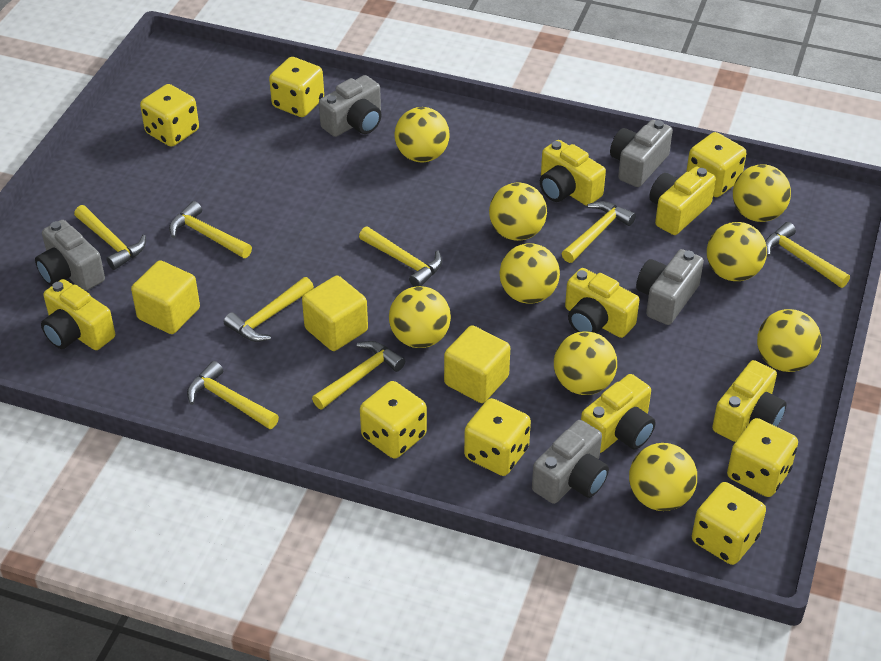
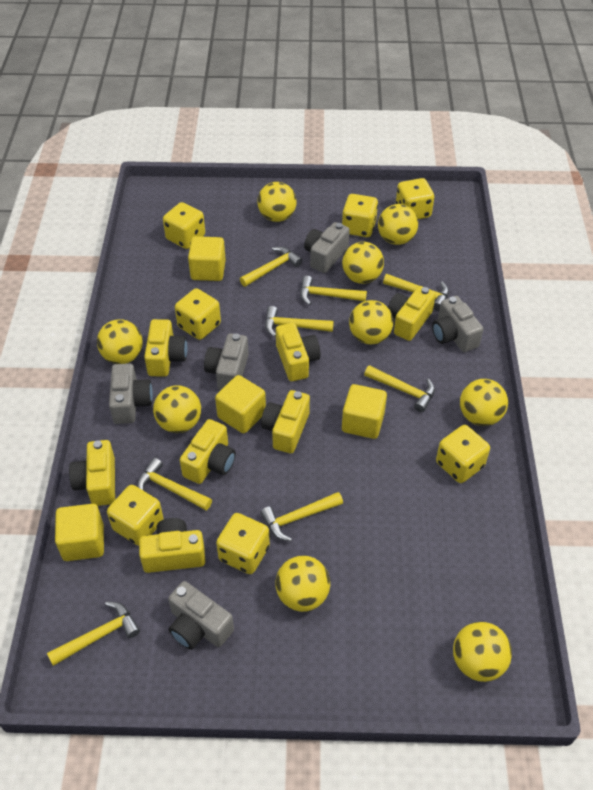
yellow camera: [41,279,115,350] [540,140,606,206] [565,268,639,338] [581,374,656,453] [649,166,716,235] [712,360,787,442] = 6 -> [69,440,115,506] [139,518,205,573] [144,319,187,377] [180,419,236,484] [261,390,310,453] [276,323,321,381] [388,286,436,341] = 7
yellow cube: [131,260,200,334] [302,276,368,351] [444,325,510,403] = 3 -> [55,504,104,561] [188,236,226,281] [215,375,266,433] [342,384,387,439] = 4

